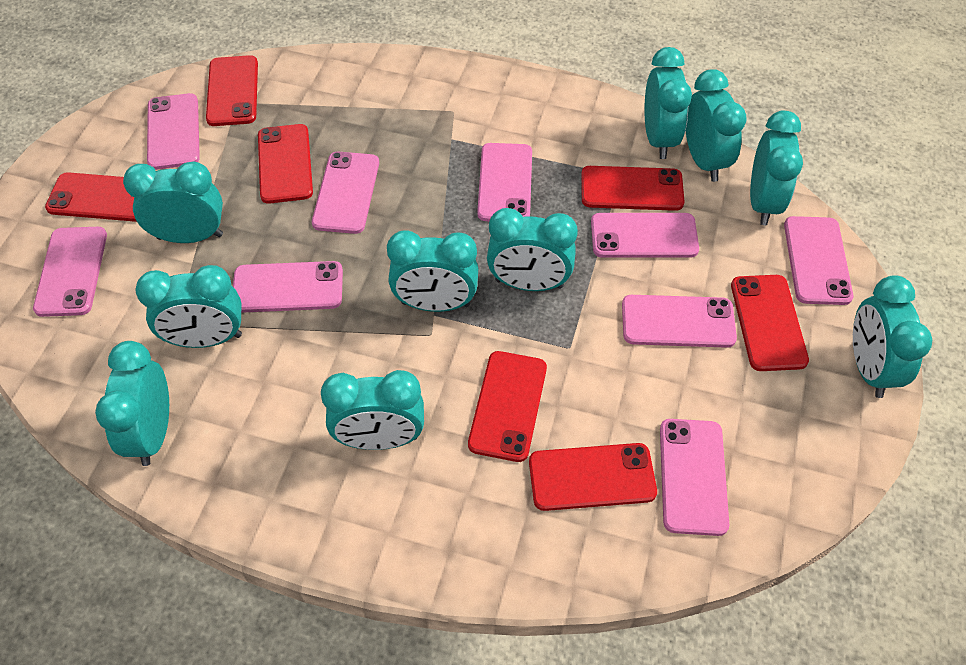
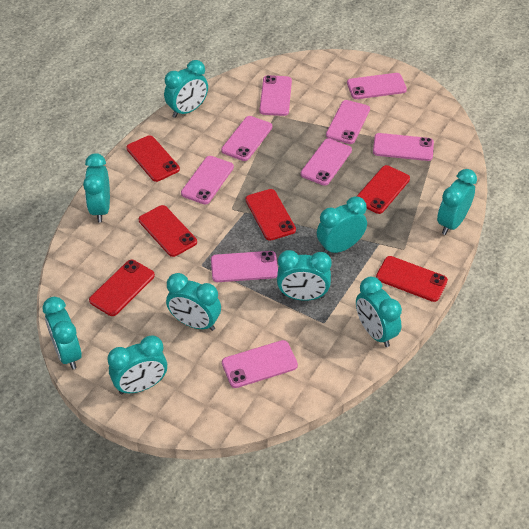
red phone: [45,172,137,222] [206,55,258,126] [258,124,313,204] [468,351,547,462] [529,443,657,511] [581,166,685,211] [731,275,809,371] = 7 -> [89,260,155,316] [126,135,180,182] [139,205,197,257] [245,189,296,241] [356,165,410,214] [376,256,448,302] = 6
turquoise clock: [95,341,169,466] [123,162,223,243] [135,265,242,348] [321,370,424,450] [387,231,478,312] [487,208,578,291] [644,47,692,159] [686,69,746,182] [750,111,803,225] [853,275,932,398] = 10 -> [43,297,82,369] [83,153,110,222] [107,335,167,394] [164,60,208,118] [166,273,221,331] [277,250,332,301] [317,196,367,254] [356,277,402,347] [437,169,477,235] = 9

